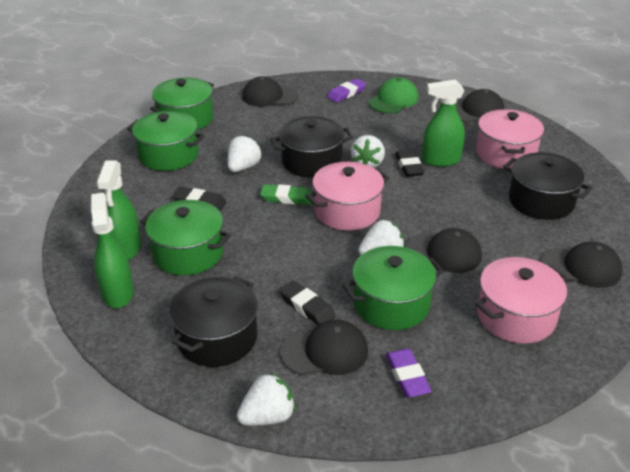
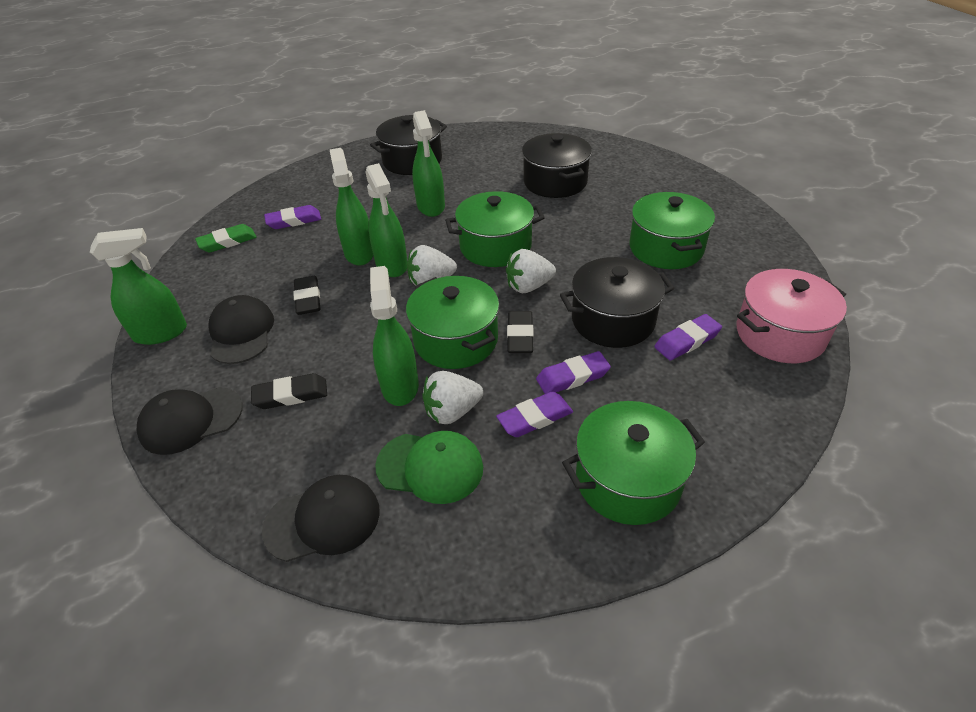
black cap: [242,76,299,107] [281,320,368,375] [406,228,482,273] [456,89,504,122] [541,241,622,288] = 5 -> [137,387,243,455] [208,295,274,364] [262,475,380,562] = 3
green spray bottle: [91,193,134,308] [97,160,141,260] [422,80,465,167] = 3 -> [90,228,187,345] [329,148,374,266] [366,163,408,277] [370,266,419,406] [412,110,445,217] = 5
pink pot: [306,162,389,231] [475,257,567,344] [476,109,544,169] = 3 -> [737,269,847,363] = 1
purple eraser: [327,79,366,103] [386,348,432,397] = 2 -> [264,205,321,229] [496,391,573,437] [536,351,611,394] [654,314,722,361] = 4
white strawberry: [228,135,262,172] [237,373,295,426] [351,135,385,168] [358,220,404,255] = 4 -> [407,245,457,285] [422,371,483,424] [506,249,556,293] = 3

